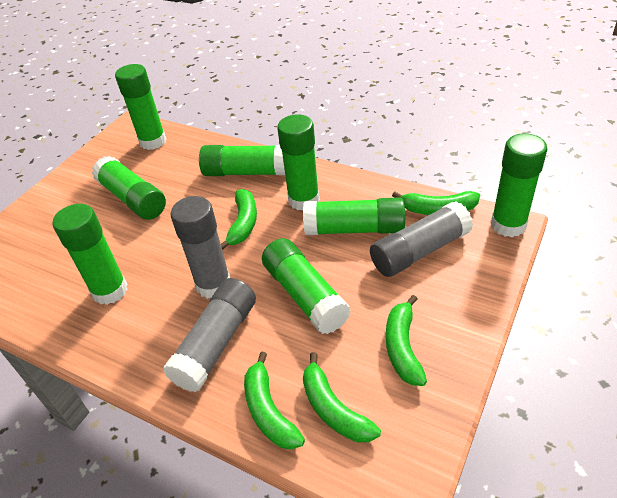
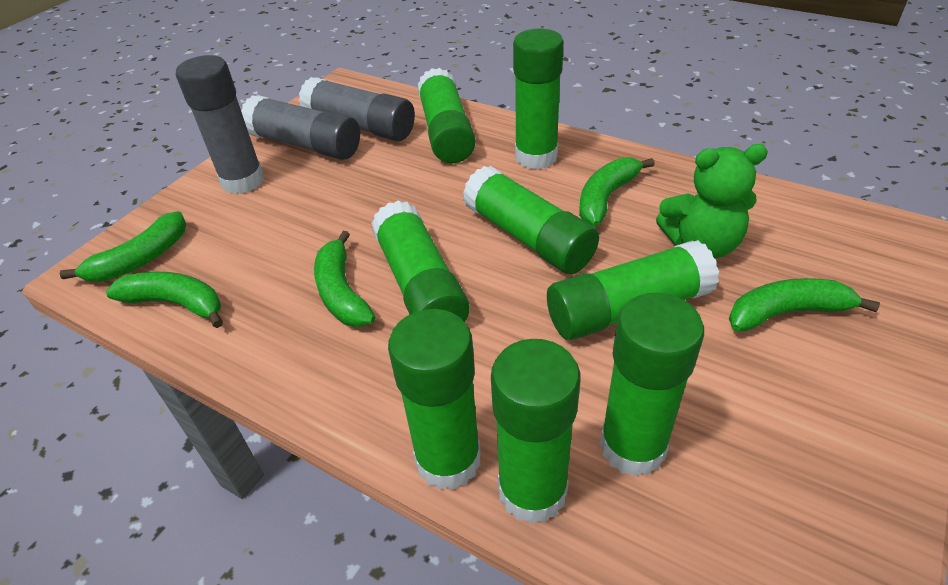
green teddy bear: none = 0 -> [656,144,768,259] = 1

